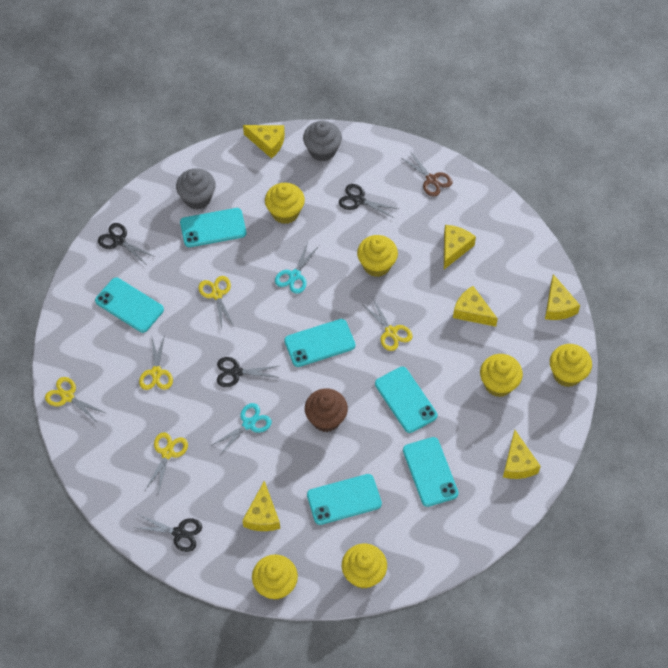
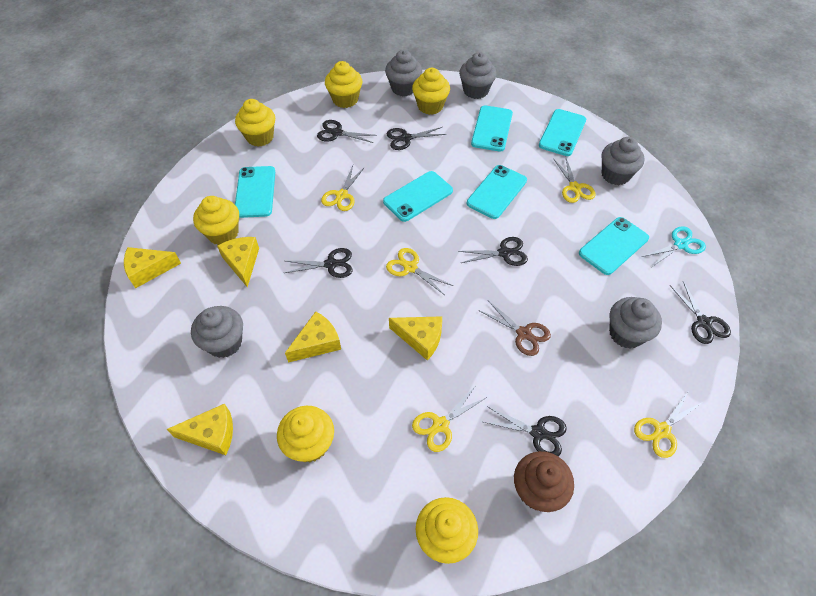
black scissors: [98,223,155,265] [133,515,202,552] [217,357,280,387] [339,184,399,218] = 4 -> [285,248,352,278] [317,120,377,143] [387,127,446,150] [458,237,528,266] [484,406,567,456] [670,281,731,344] = 6
grey cupcake: [176,168,216,210] [303,120,342,162] = 2 -> [191,306,243,358] [385,50,422,96] [459,52,497,99] [601,137,645,185] [609,297,662,349] = 5
turquoise scissors: [211,403,272,456] [275,242,319,294] = 2 -> [642,226,706,267] = 1
yellow cheese: [242,481,280,531] [243,125,285,159] [444,225,476,269] [453,286,498,327] [503,430,541,479] [545,274,580,320] = 6 -> [124,247,181,288] [166,404,233,455] [217,237,259,287] [285,311,341,363] [389,316,442,360] = 5

